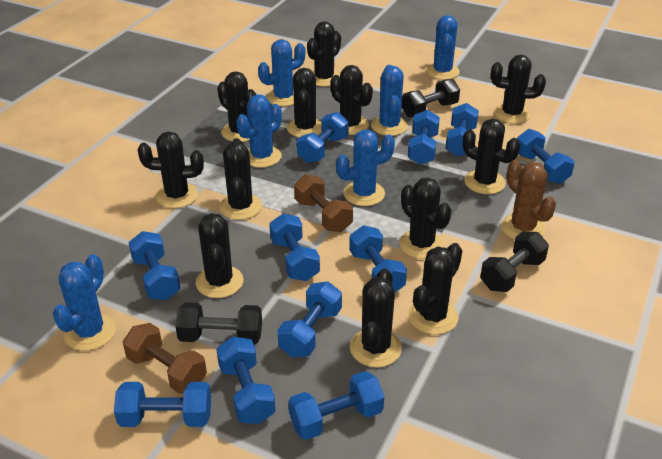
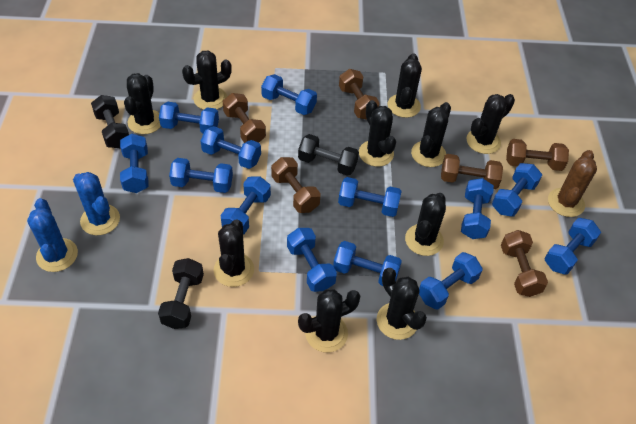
black cactus: [138,131,204,208] [196,213,244,298] [217,71,257,142] [219,138,262,220] [287,68,322,138] [307,21,341,87] [330,65,373,135] [350,268,402,367] [399,178,452,259] [408,243,462,334] [463,119,520,194] [491,55,546,123] = 12 -> [124,73,161,134] [182,50,232,110] [214,219,254,287] [298,289,360,352] [359,100,396,167] [377,268,427,340] [388,53,422,118] [405,193,446,256] [411,102,451,167] [466,94,515,154] = 10
blue cactus: [53,254,116,351] [236,95,282,168] [258,39,305,106] [336,130,395,206] [371,65,408,136] [426,15,460,80] = 6 -> [27,198,78,272] [73,172,120,235] = 2
blue dumbbell: [114,382,211,427] [128,231,180,300] [216,337,276,424] [269,213,320,281] [277,281,342,357] [288,371,384,440] [297,112,349,163] [349,225,407,293] [408,110,440,165] [445,103,479,157] [517,129,574,184] = 11 -> [120,134,149,193] [159,102,219,134] [169,158,233,193] [201,126,261,169] [221,176,271,234] [261,74,317,115] [287,228,337,292] [333,241,402,286] [338,177,402,217] [419,252,483,310] [461,178,494,239] [492,163,542,217] [544,218,601,274] = 13
brown dumbbell: [123,323,207,394] [294,174,353,232] = 2 -> [223,93,266,143] [271,157,321,213] [339,69,380,120] [441,154,503,189] [501,230,548,297] [506,139,569,171] = 6

